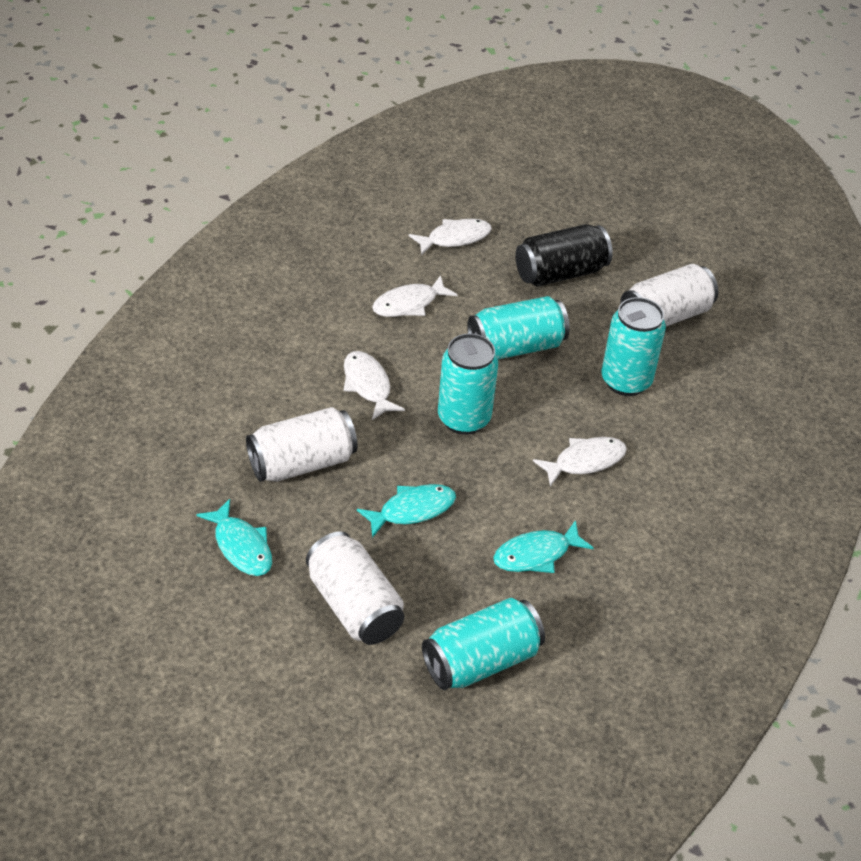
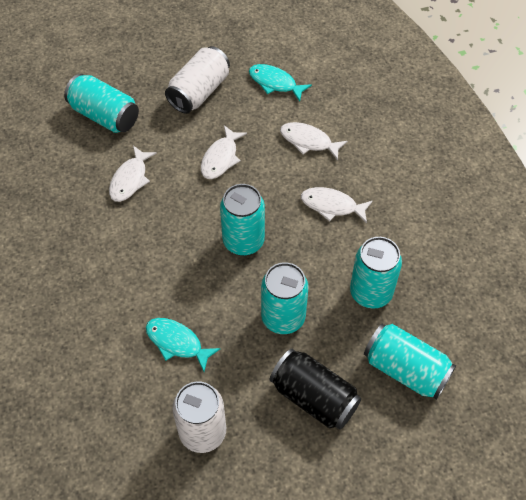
turquoise can: [422,598,545,690] [438,333,498,435] [467,296,570,359] [602,297,666,396] = 4 -> [64,74,139,133] [220,184,265,256] [261,262,308,334] [350,237,402,308] [364,324,457,400] = 5
turquoise fish: [196,499,272,576] [357,484,456,538] [493,520,594,573] = 3 -> [146,318,221,372] [249,64,312,102] = 2
white can: [246,407,358,482] [306,531,404,645] [620,264,718,326] = 3 -> [165,46,230,114] [172,381,226,453] = 2

